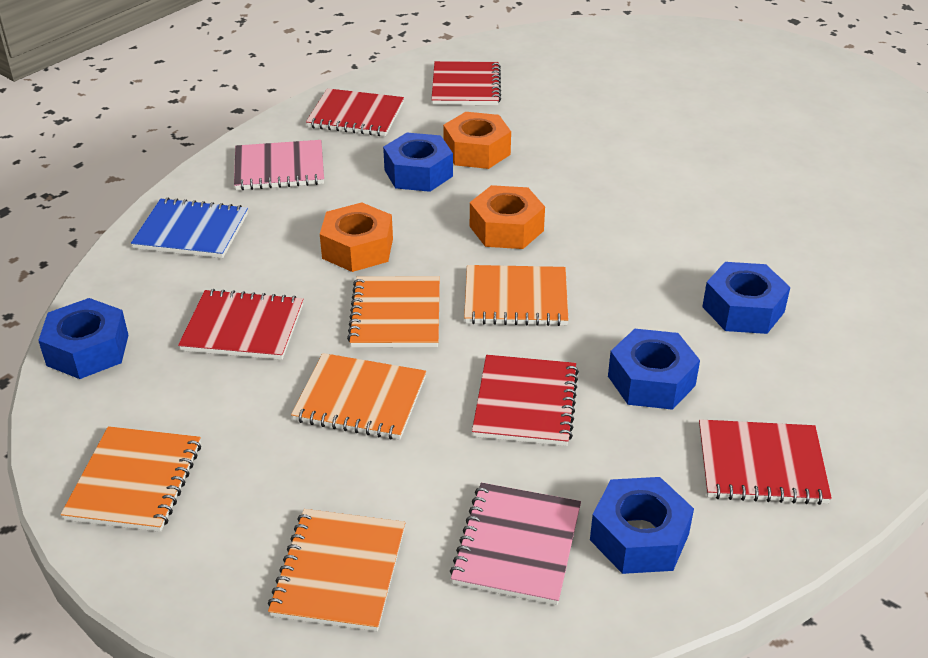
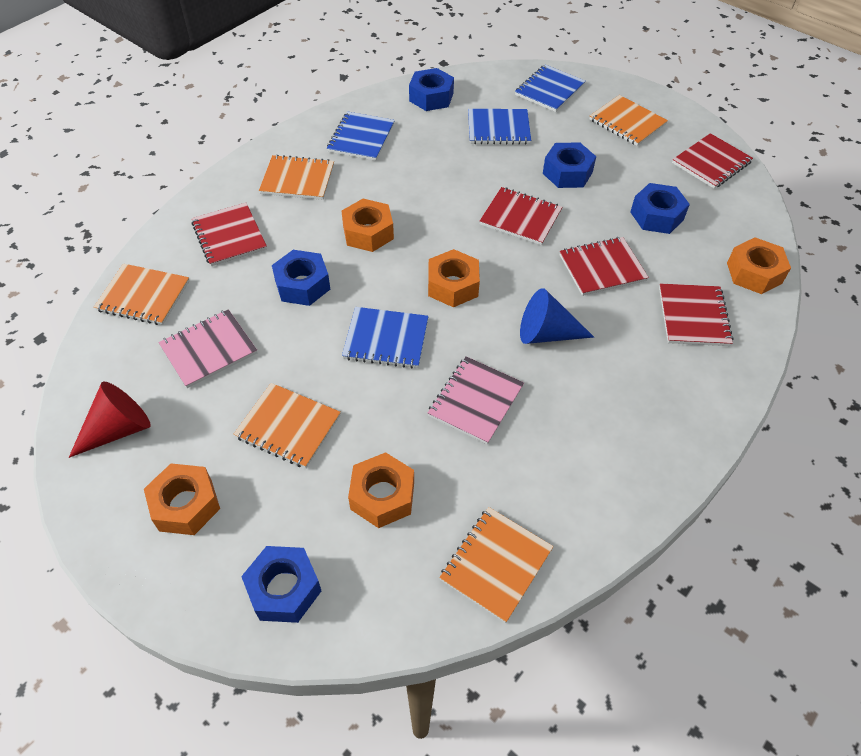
blue cone: none = 0 -> [520,288,594,344] = 1
blue notebook: [131,198,248,258] = 1 -> [327,111,395,161] [342,307,429,369] [468,109,531,145] [515,65,586,112] = 4
orange nut: [320,202,393,272] [443,112,511,169] [470,185,545,249] = 3 -> [144,463,220,535] [341,199,394,252] [348,452,414,528] [428,249,480,307] [727,237,791,294] = 5
red cone: none = 0 -> [69,382,151,458] = 1

